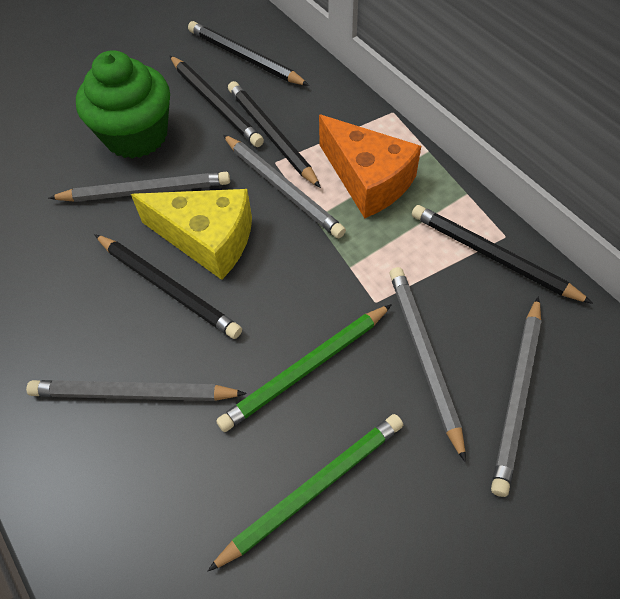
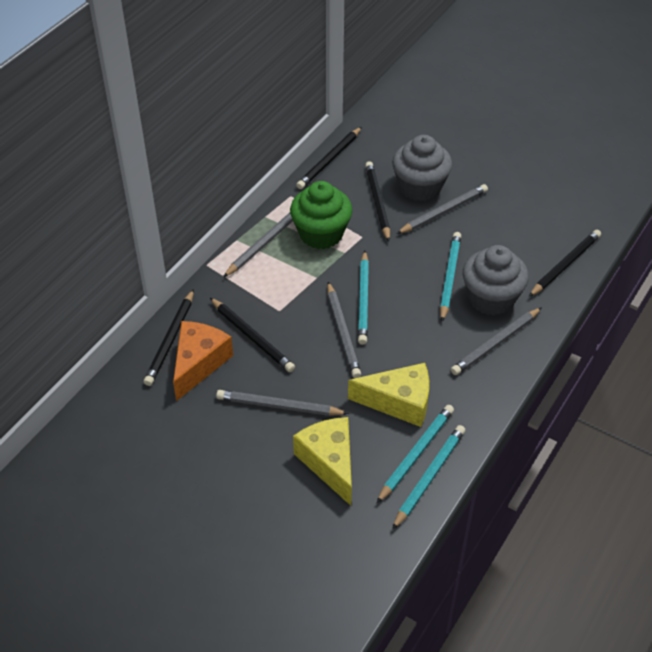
green pencil: [207,414,403,572] [216,304,392,432] = 2 -> none = 0
grey cupcake: none = 0 -> [392,135,452,202] [462,245,529,316] = 2
turquoise pencil: none = 0 -> [358,251,369,345] [377,405,454,503] [392,425,465,530] [440,232,461,322] = 4
yellow cheese: [131,189,252,280] = 1 -> [293,417,352,506] [348,363,429,427] = 2

